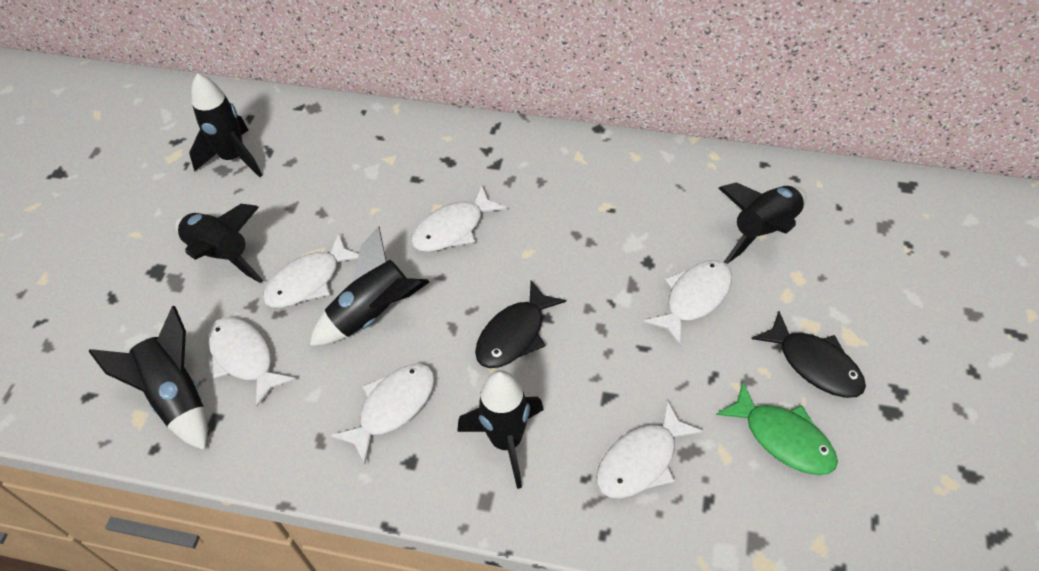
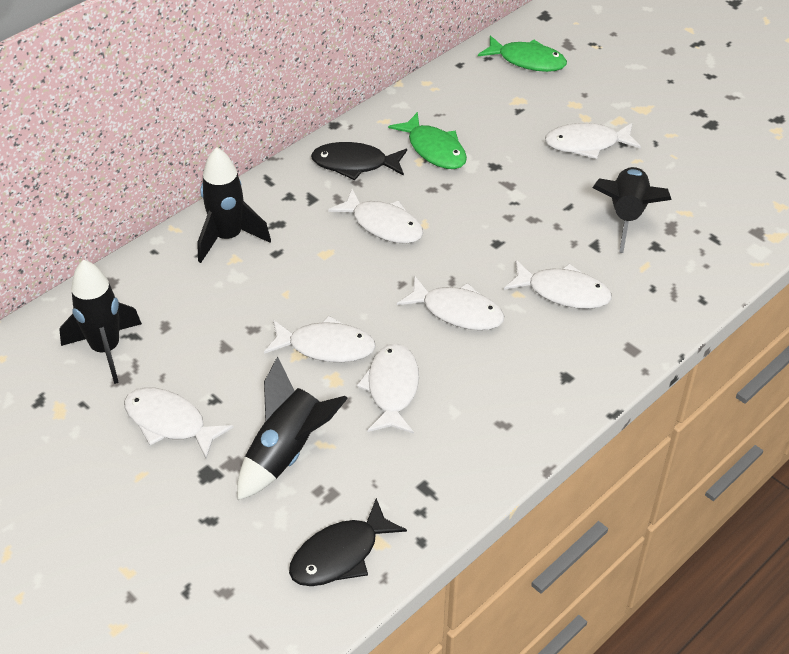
black rocket: [89,306,208,450] [175,204,263,283] [189,73,262,177] [309,226,429,346] [457,370,544,489] [719,182,807,264] = 6 -> [59,260,142,384] [197,147,271,263] [237,357,348,500] [593,167,672,253] = 4
green fish: [716,382,838,475] = 1 -> [388,112,467,169] [478,35,567,72] = 2
white fish: [208,317,295,407] [263,233,359,308] [331,364,435,464] [411,186,507,252] [596,400,703,499] [644,260,732,346] = 6 -> [124,387,233,459] [264,316,376,362] [328,189,423,244] [356,343,419,434] [397,276,504,330] [504,260,612,309] [545,123,641,159] = 7

